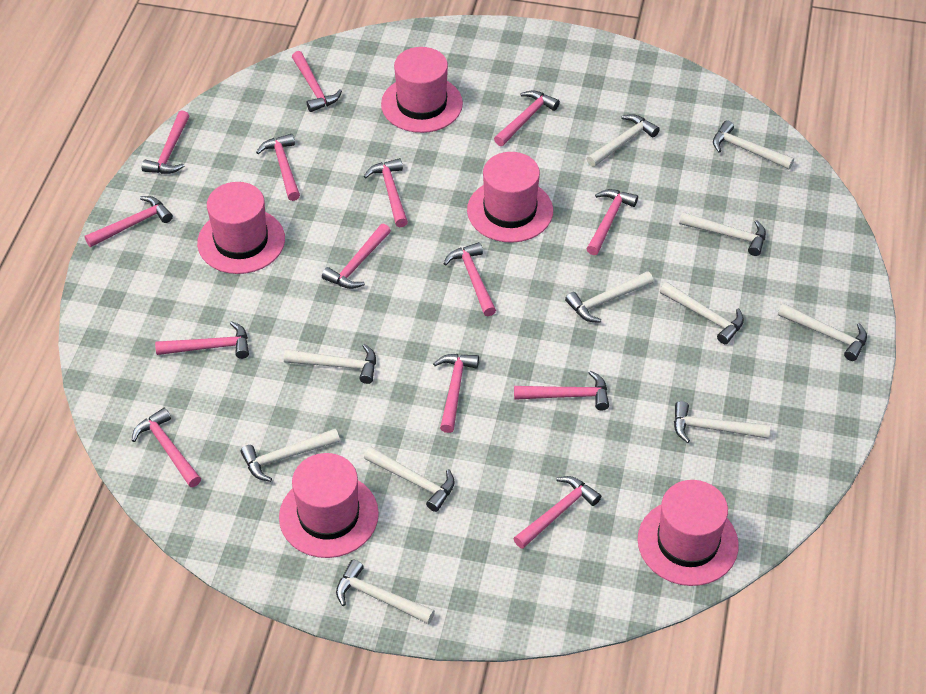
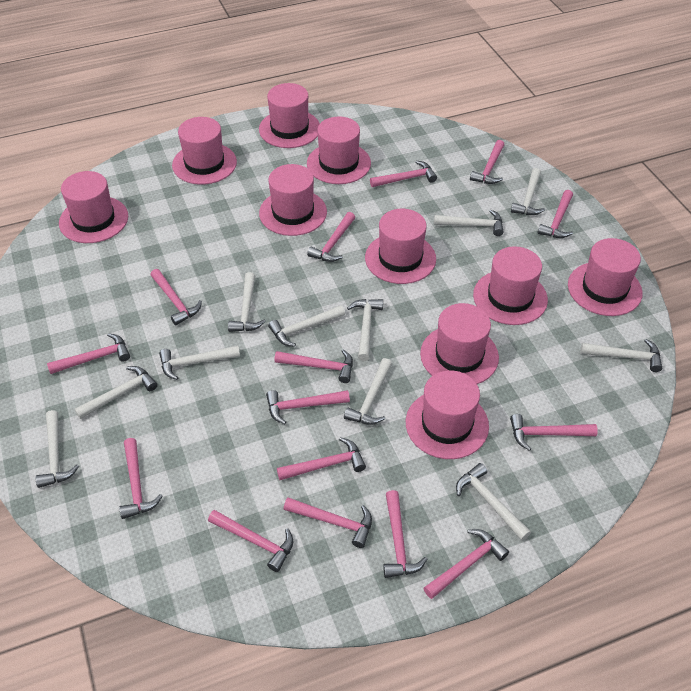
pink hammer: [85,196,173,247] [132,408,201,487] [142,110,189,174] [155,321,249,359] [256,134,300,201] [292,51,342,112] [322,223,391,289] [364,158,408,227] [433,354,479,433] [443,242,496,316] [494,90,560,146] [513,476,601,549] [514,371,609,410] [587,189,638,255] = 14 -> [47,333,130,374] [119,438,162,519] [150,269,202,325] [208,510,294,572] [266,390,350,424] [274,349,353,383] [277,437,366,480] [284,498,372,548] [307,212,355,262] [370,161,437,187] [383,490,427,578] [424,529,509,599] [470,140,505,184] [510,414,598,451] [538,190,573,238] = 15
pink hat: [197,182,285,274] [279,453,379,558] [381,47,463,133] [467,152,553,243] [638,480,739,586] = 5 -> [59,171,128,243] [172,117,237,185] [259,83,320,148] [259,164,327,236] [307,116,371,184] [365,209,436,284] [406,370,489,459] [420,303,499,384] [473,246,548,325] [568,238,643,316] = 10

